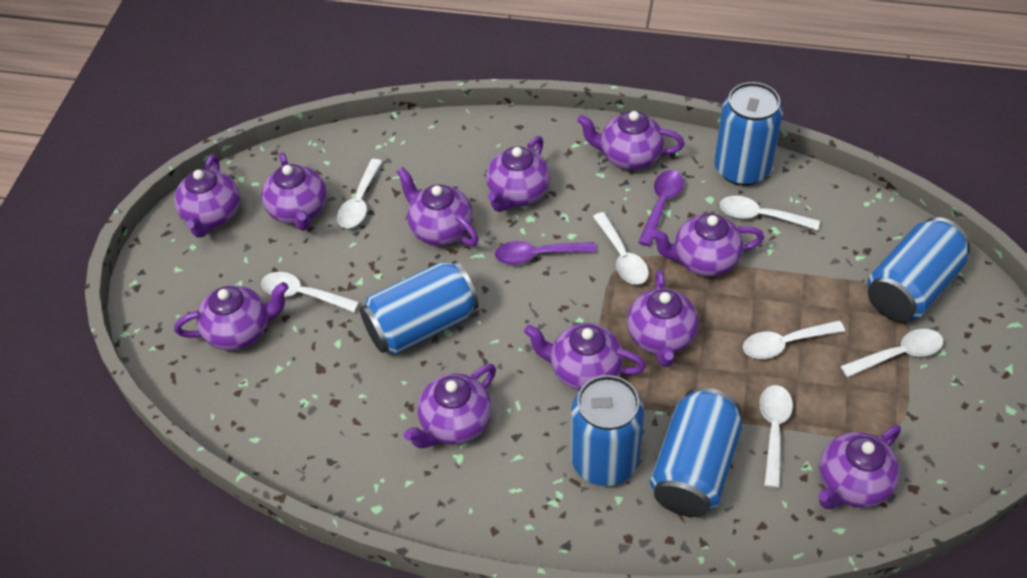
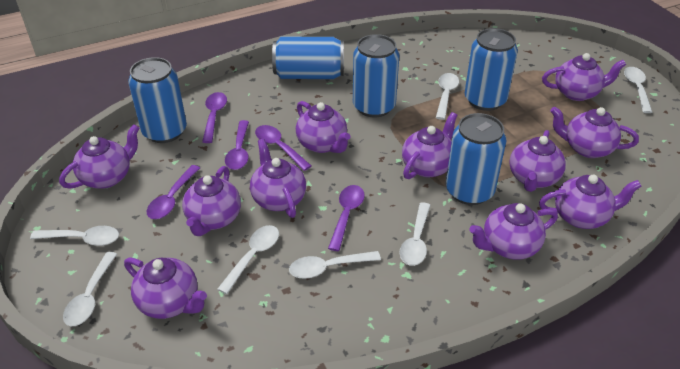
purple spoon: [495,241,596,265] [638,170,684,246] = 2 -> [147,165,200,219] [202,92,227,143] [225,120,249,170] [255,125,311,171] [328,185,365,251] = 5

